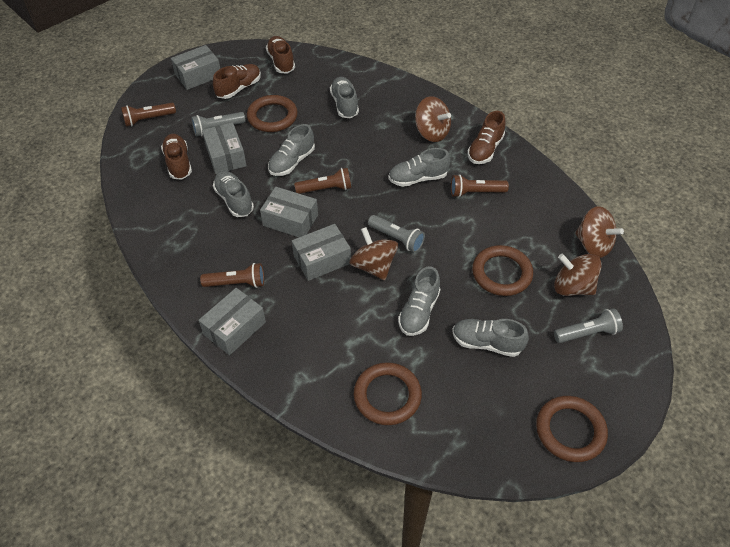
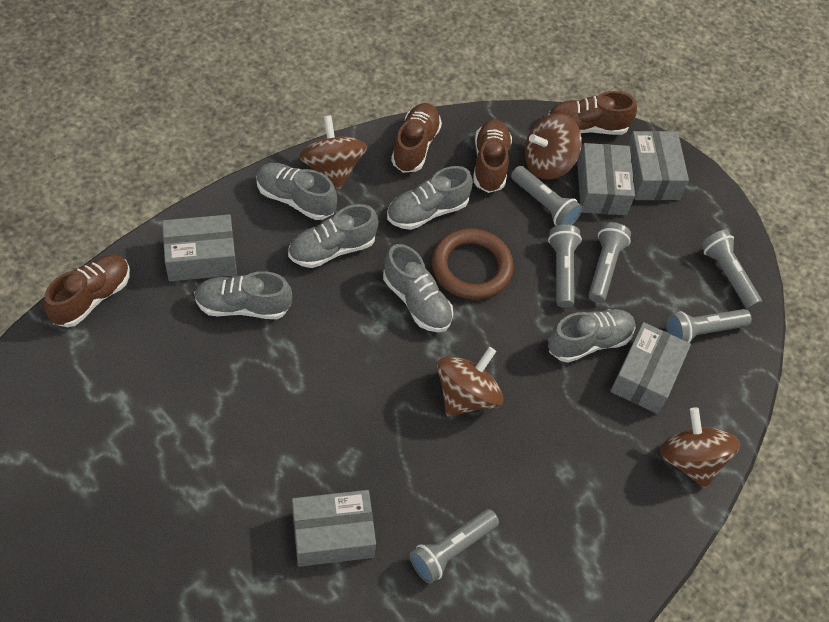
brown flashlight: [121,103,176,127] [200,263,264,288] [294,168,351,194] [451,174,509,197] = 4 -> none = 0
brown ring: [247,95,298,132] [354,362,422,425] [472,245,533,296] [536,396,608,462] = 4 -> [432,228,514,300] = 1
grey flashlight: [191,112,246,136] [368,215,425,253] [554,308,623,343] = 3 -> [410,509,499,584] [511,166,583,226] [548,225,582,308] [588,222,631,303] [666,309,752,343] [701,230,762,310] = 6

